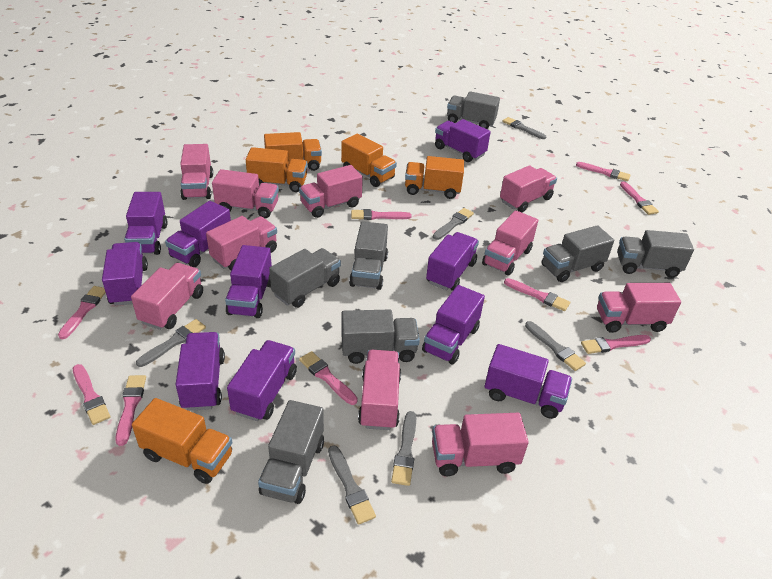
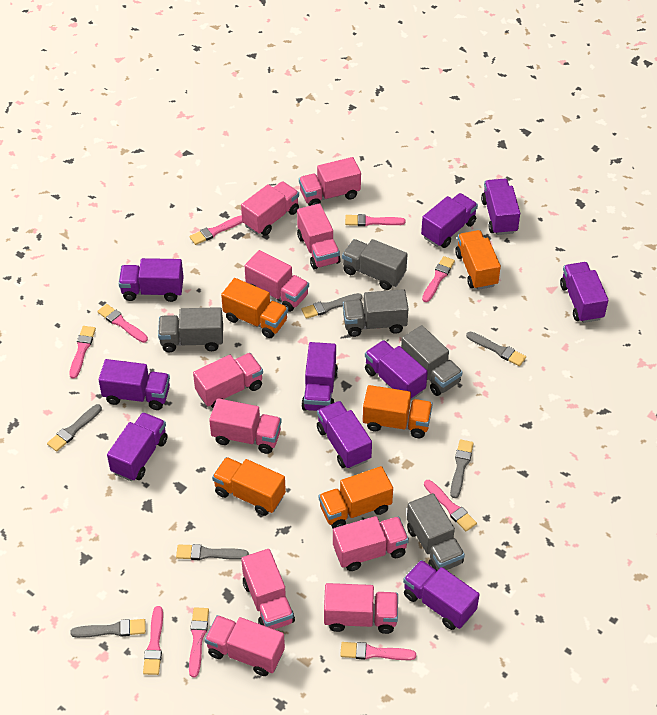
grey truck: [258,400,324,504] [269,248,341,308] [341,310,420,364] [349,221,388,290] [447,91,500,129] [542,225,614,282] [617,230,694,278] = 7 -> [158,307,223,352] [342,239,407,290] [343,289,409,337] [401,325,463,396] [407,493,465,571] = 5

